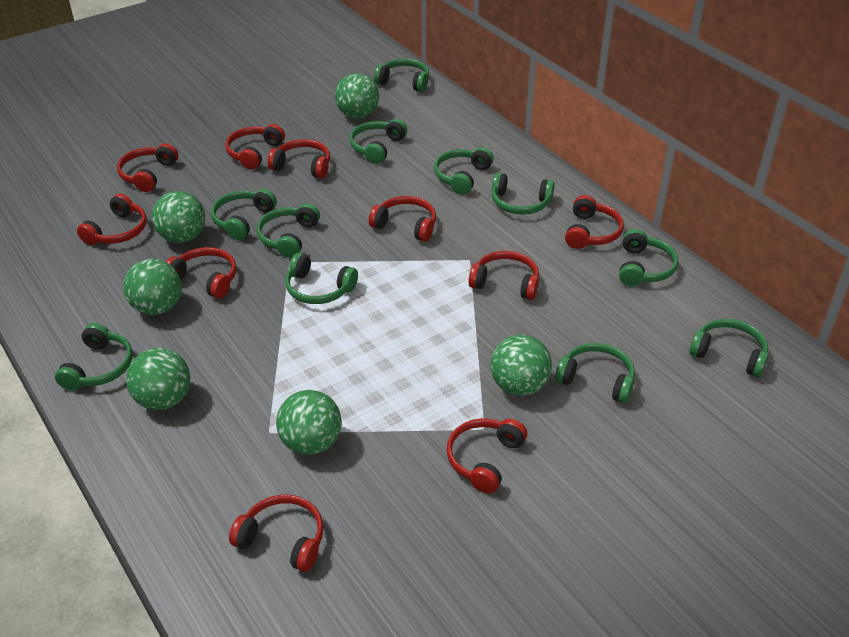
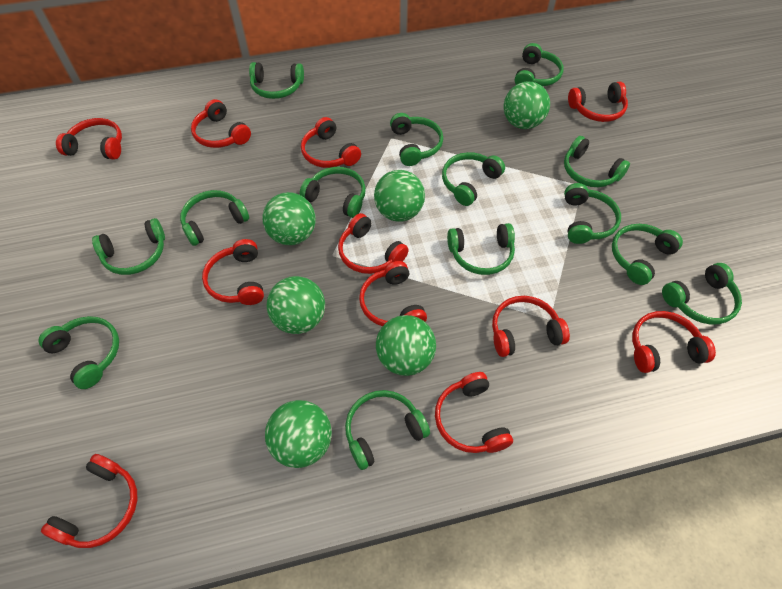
green headphones: [55,323,133,391] [211,189,277,240] [257,203,320,258] [285,253,358,304] [350,119,407,164] [374,59,429,92] [434,147,494,194] [492,173,555,215] [555,343,635,403] [619,229,678,286] [689,319,769,378] = 11 -> [38,316,119,389] [92,218,165,275] [180,190,249,246] [249,62,304,99] [300,167,366,218] [345,390,430,470] [390,113,443,166] [442,152,505,206] [447,223,515,275] [515,43,564,86] [564,136,630,187] [564,183,621,244] [612,224,683,285] [662,263,742,324] = 14
red headphones: [77,193,147,245] [117,143,178,192] [166,247,236,299] [225,124,285,170] [229,495,324,572] [268,139,330,179] [369,196,436,242] [446,418,527,494] [469,251,539,300] [565,195,624,249] = 10 -> [41,454,137,548] [56,118,122,160] [191,99,251,148] [202,239,264,305] [301,117,361,168] [338,213,409,274] [359,261,427,326] [435,372,513,453] [492,296,570,357] [568,82,628,122] [632,311,716,373] = 11

